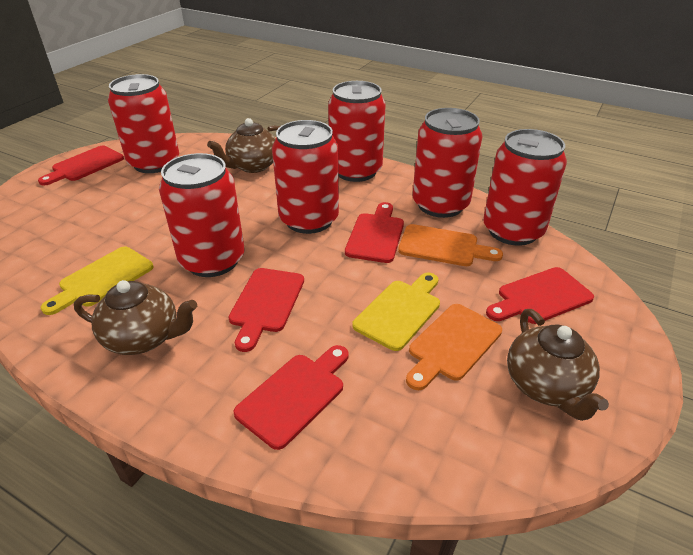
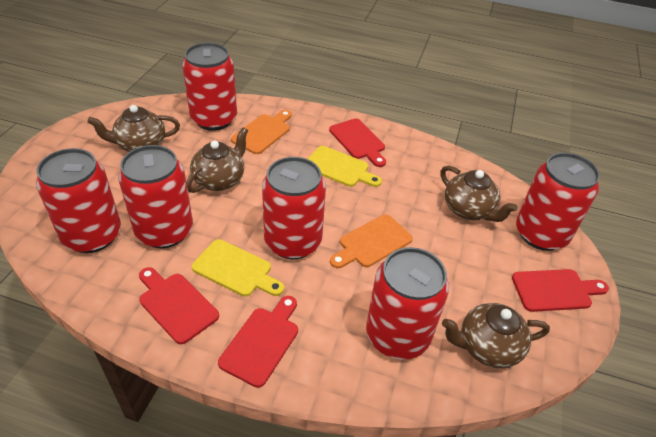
brown teapot: [74,280,197,355] [207,118,280,173] [507,309,609,421] = 3 -> [87,105,180,152] [186,127,248,193] [440,166,518,222] [442,303,550,368] = 4
red cutting board: [38,146,124,186] [228,268,304,352] [233,345,349,450] [345,202,404,263] [486,267,594,324] = 5 -> [139,267,219,344] [218,296,298,388] [329,118,386,167] [512,269,609,312] = 4

